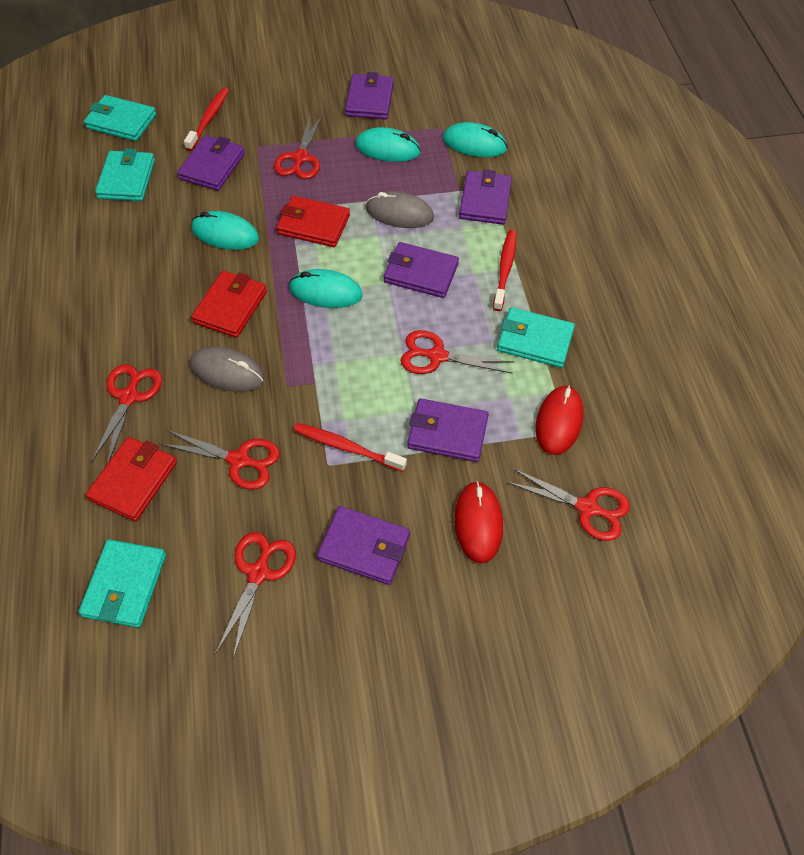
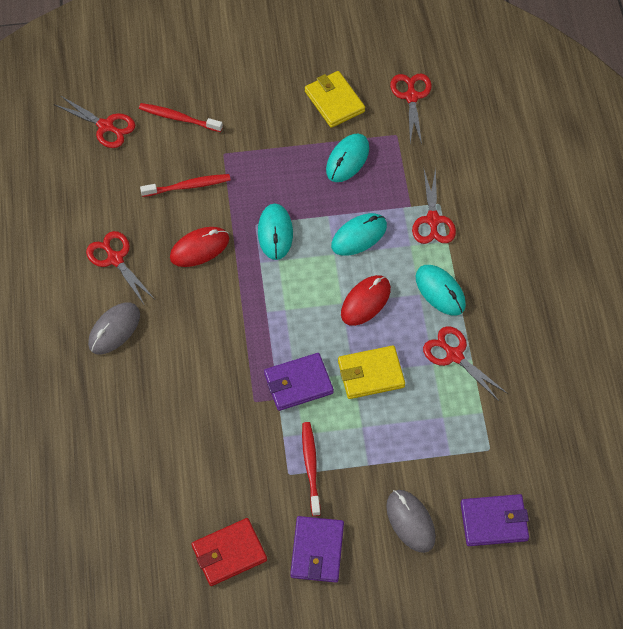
purple wallet: [177,135,245,191] [317,506,410,585] [345,72,394,120] [384,242,459,298] [407,398,489,462] [459,169,512,225] = 6 -> [264,353,334,411] [290,516,344,582] [461,494,529,546] = 3
red scissors: [91,364,162,463] [160,430,280,490] [215,532,296,659] [274,114,323,179] [400,330,514,374] [506,468,630,541] = 6 -> [54,96,135,148] [86,231,154,306] [390,74,432,144] [412,168,456,244] [423,326,508,401] = 5
red wallet: [86,437,177,521] [191,270,267,338] [276,196,350,247] = 3 -> [192,518,267,586] = 1
turquoise wallet: [79,539,166,628] [84,95,156,141] [95,148,155,201] [497,307,575,368] = 4 -> none = 0
yellow wallet: none = 0 -> [305,71,365,128] [338,345,405,399] = 2

